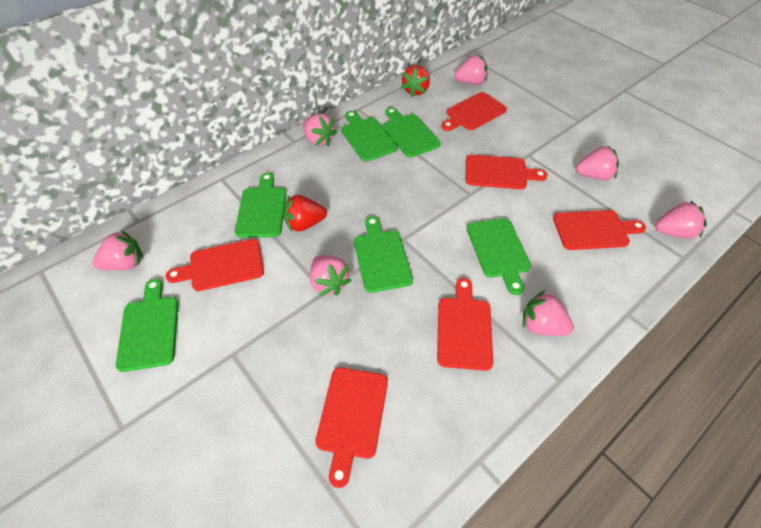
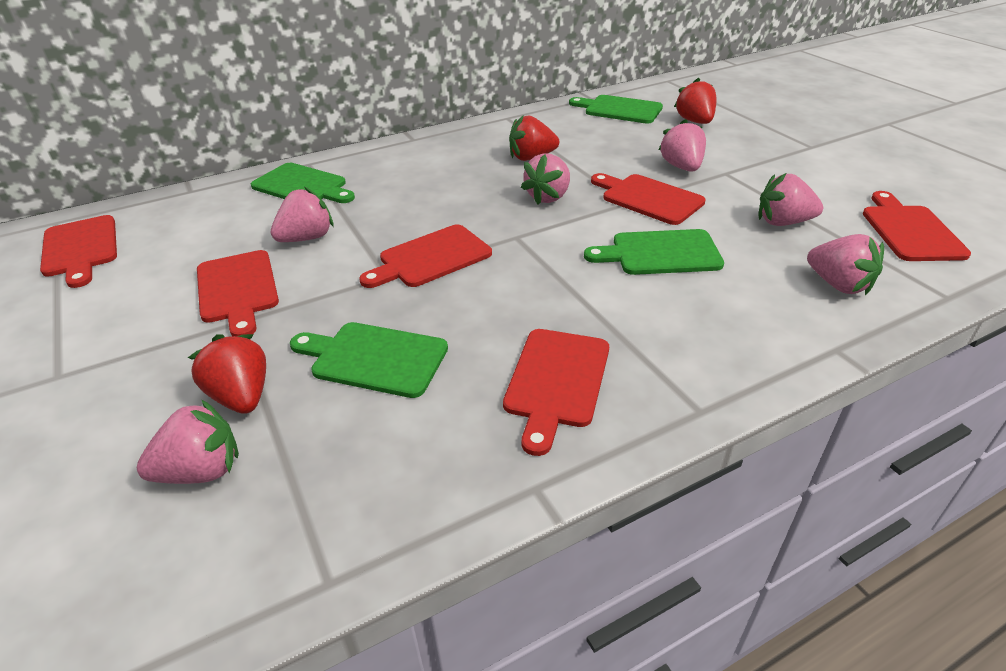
green cutting board: [116,279,179,372] [235,173,287,238] [341,111,398,162] [354,216,413,293] [383,107,441,157] [467,218,531,295] = 6 -> [251,163,355,203] [290,322,448,398] [569,95,663,124] [584,229,724,275] = 4
pink strawberry: [92,230,143,271] [303,114,337,146] [310,255,351,296] [454,55,488,85] [523,290,574,336] [576,146,619,180] [655,200,707,239] = 7 -> [137,399,239,484] [270,187,333,242] [521,153,570,205] [658,119,706,172] [759,173,823,226] [807,234,884,295] = 6
red strawberry: [284,195,327,232] [401,65,430,97] = 2 -> [188,334,266,414] [509,115,559,161] [674,78,717,124] = 3

